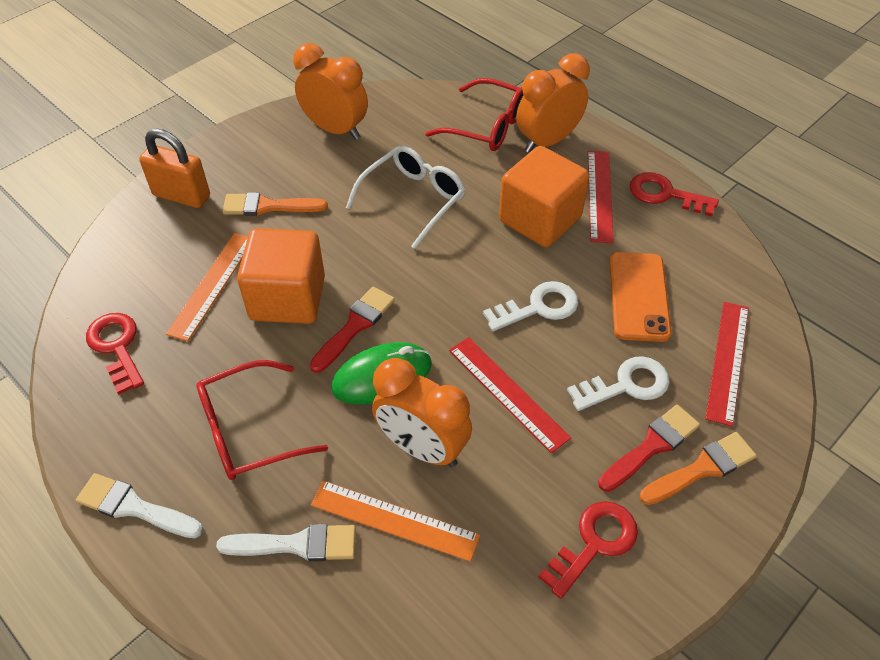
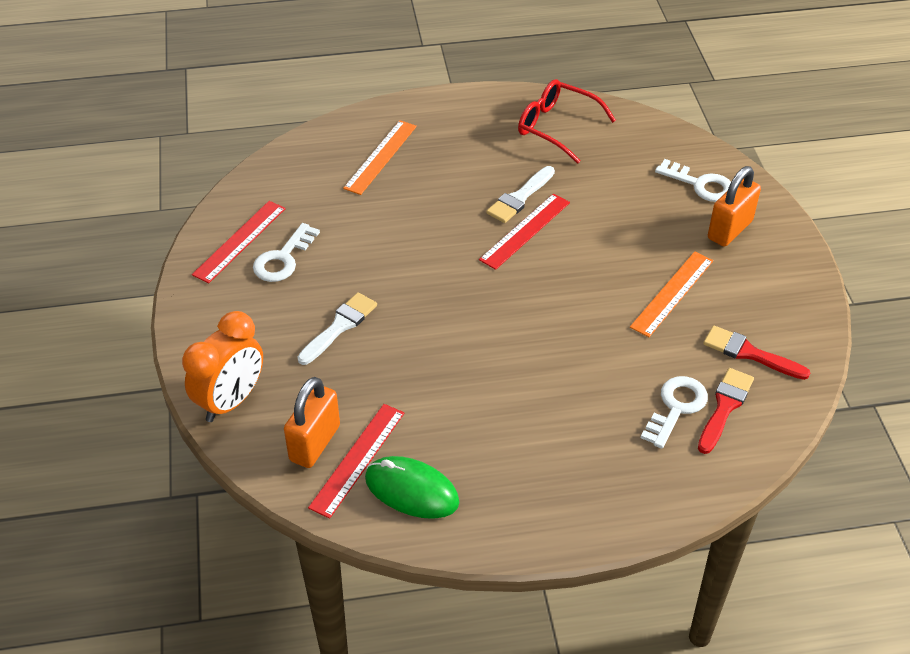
orange brush: [222,192,328,216] [640,432,757,505] = 2 -> none = 0
orange clock: [293,43,368,140] [372,358,472,467] [516,53,590,153] = 3 -> [182,311,263,422] = 1
orange cube: [237,228,325,324] [499,146,589,247] = 2 -> none = 0
orange padlock: [139,129,210,208] = 1 -> [284,377,340,468] [708,166,761,247] = 2
orange phone: [609,252,672,342] = 1 -> none = 0
red glasses: [196,360,328,480] [425,78,523,151] = 2 -> [518,79,616,164] = 1
red key: [86,313,144,395] [538,501,638,599] [630,172,719,216] = 3 -> none = 0
white glasses: [346,146,466,249] = 1 -> none = 0
white key: [483,281,578,331] [567,356,670,411] = 2 -> [253,223,320,282] [641,376,708,449] [655,159,731,202] = 3

